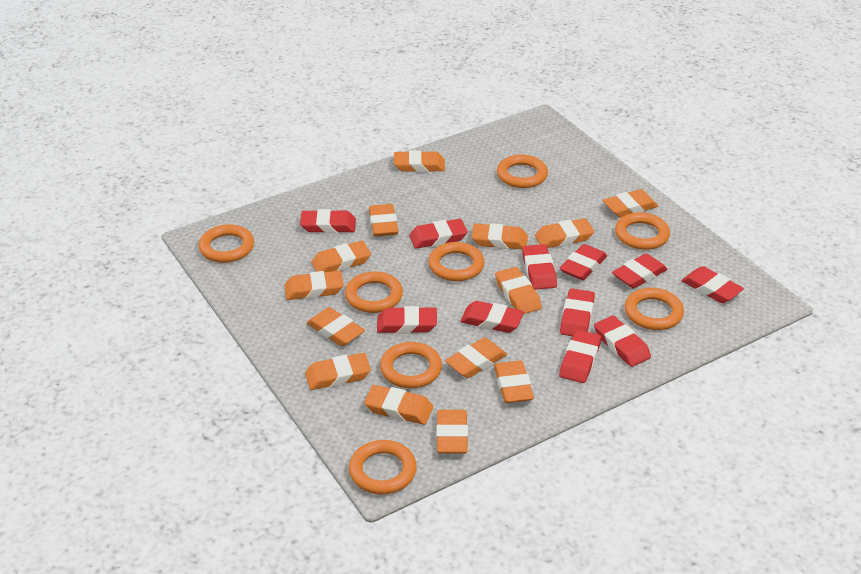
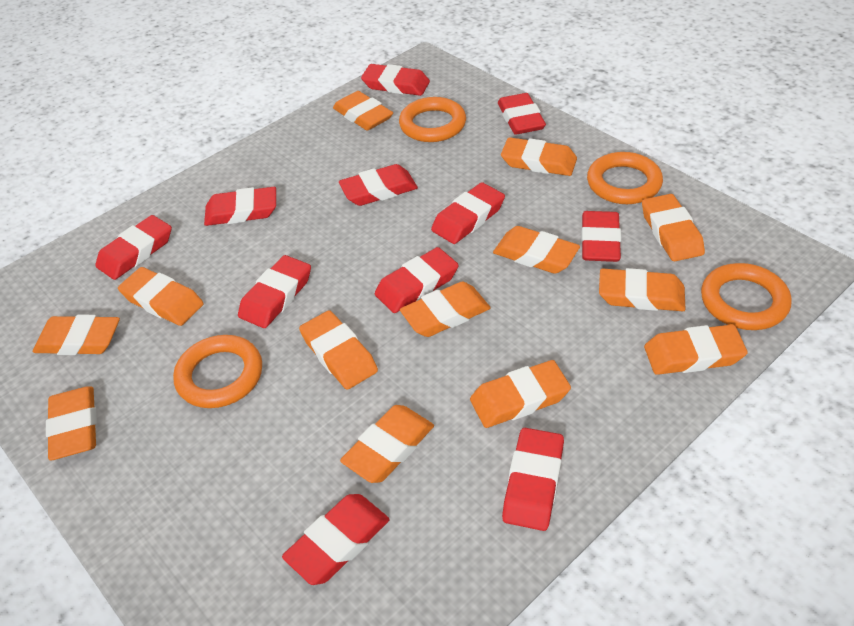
orange eraser: [284,271,344,300] [305,353,371,390] [307,307,365,346] [311,241,371,272] [364,385,433,425] [369,204,398,237] [394,150,445,172] [436,410,468,454] [445,338,507,378] [471,223,528,249] [494,361,534,403] [495,267,542,314] [535,218,594,248] [603,189,658,218] = 14 -> [33,315,120,355] [46,386,97,460] [118,267,204,326] [299,310,378,390] [333,91,393,130] [340,405,434,483] [400,281,491,337] [470,360,571,428] [493,226,580,274] [501,137,577,176] [599,268,686,311] [642,194,705,261] [644,324,748,375] = 13
orange ring: [199,224,254,263] [345,271,403,313] [349,440,417,494] [380,342,442,388] [428,242,485,281] [497,155,548,188] [615,212,670,250] [625,288,684,330] = 8 -> [173,335,262,408] [399,97,466,142] [587,152,663,204] [701,263,792,330] = 4

